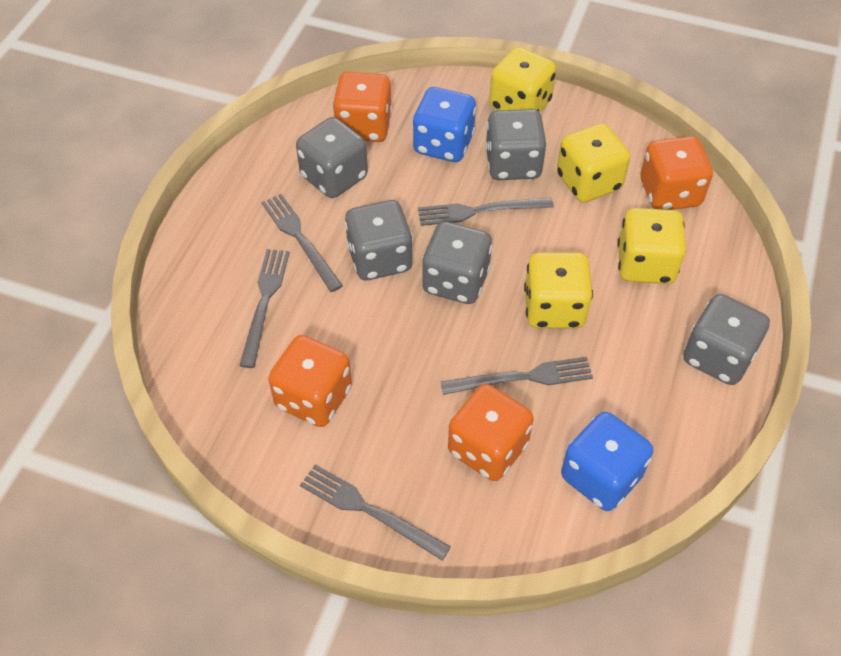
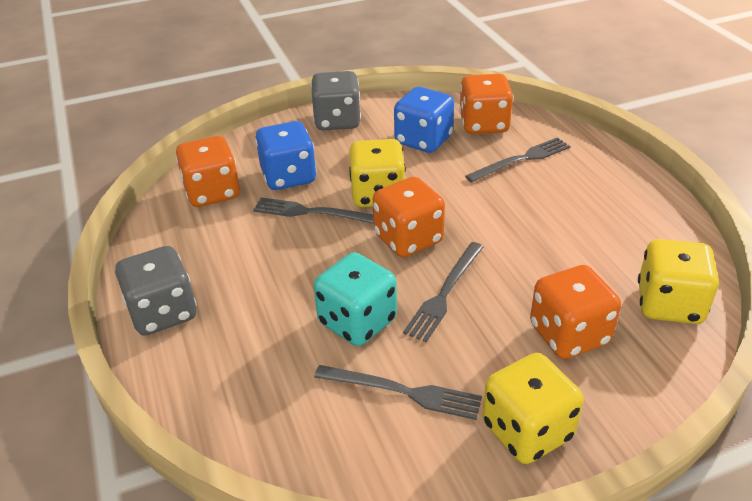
grey dice: [296,117,368,198] [345,200,413,280] [422,221,492,304] [485,109,547,180] [683,294,770,385] = 5 -> [115,246,197,336] [311,71,361,131] = 2
grey fork: [240,249,290,368] [262,194,343,292] [300,465,451,560] [418,197,554,226] [441,357,593,395] = 5 -> [253,197,374,224] [314,365,482,420] [403,242,484,342] [465,137,571,182] = 4
turquoise dice: none = 0 -> [314,252,397,346] = 1
yellow dice: [489,47,556,112] [524,252,593,328] [557,123,630,203] [617,208,686,284] = 4 -> [349,139,406,207] [482,353,584,464] [638,239,719,324] = 3

